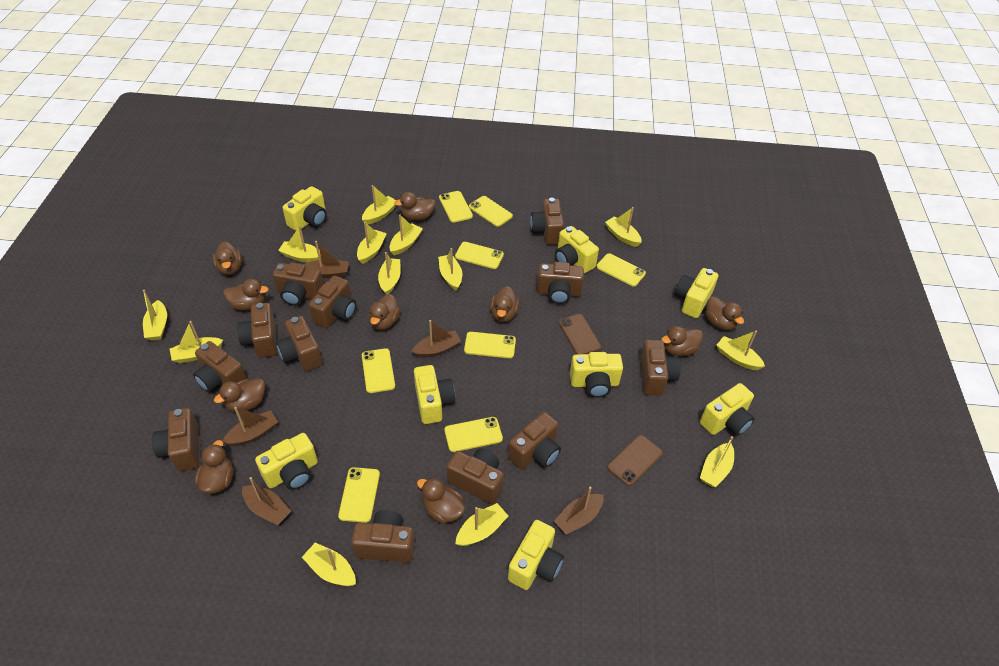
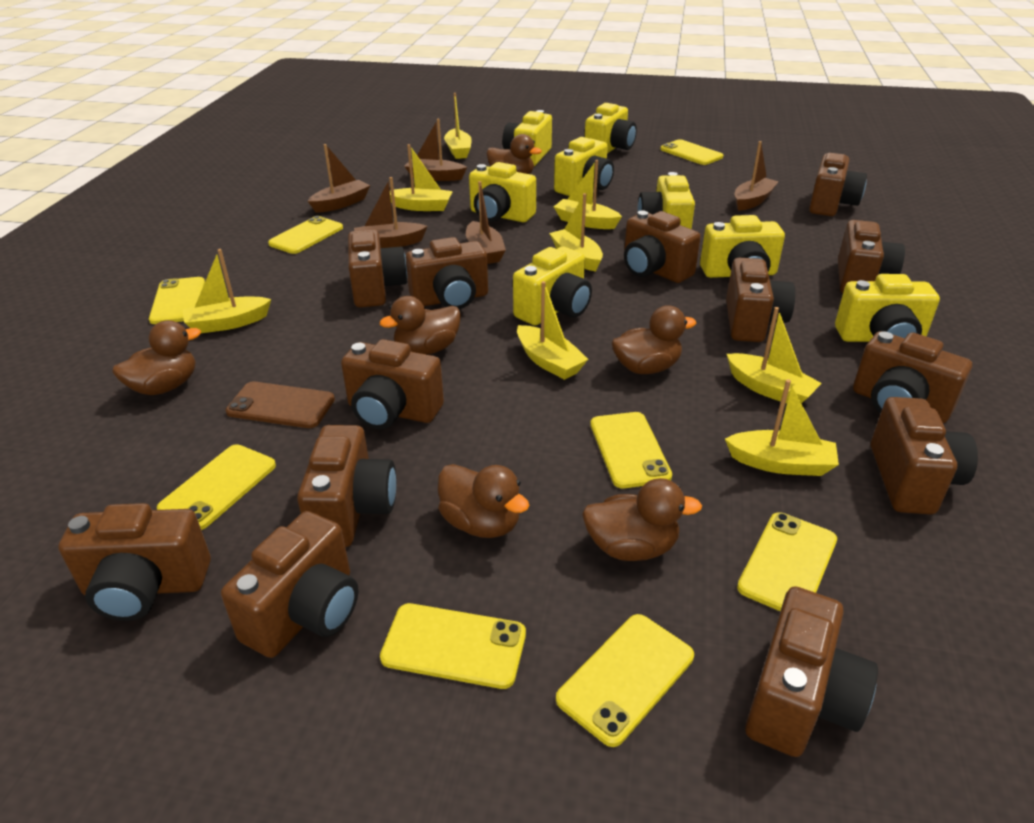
brown camera: [152,408,199,471] [193,341,247,392] [237,303,277,358] [273,262,323,306] [276,316,322,371] [309,276,356,328] [351,510,415,563] [447,449,504,504] [508,412,561,470] [530,197,564,245] [537,262,584,304] [640,340,681,395] = 12 -> [58,503,211,621] [221,511,358,658] [297,425,396,547] [341,339,444,429] [348,229,407,308] [406,237,488,309] [624,210,701,283] [726,258,795,342] [745,586,878,757] [809,153,867,216] [838,220,905,293] [853,331,972,423] [871,397,978,515] = 13
brown duck: [195,440,233,494] [212,241,242,275] [214,378,265,412] [223,279,269,311] [369,294,400,330] [394,192,435,221] [417,478,465,524] [490,286,520,322] [661,326,703,356] [705,296,744,330] = 10 -> [112,320,201,395] [380,296,461,355] [438,464,530,538] [486,134,542,174] [582,478,702,561] [611,305,696,374] = 6
brown phone: [559,314,601,354] [607,435,663,486] = 2 -> [225,381,335,428] = 1
yellow boat: [143,290,167,340] [170,321,223,363] [278,226,321,262] [302,543,356,586] [357,222,387,264] [362,185,396,224] [378,252,401,295] [390,215,423,255] [438,248,462,291] [455,503,508,546] [605,207,642,247] [700,436,734,487] [717,331,765,370] = 13 -> [182,249,271,333] [390,144,453,211] [444,93,472,159] [517,281,588,380] [549,193,603,272] [554,160,622,229] [725,379,839,476] [727,307,822,403] = 8

